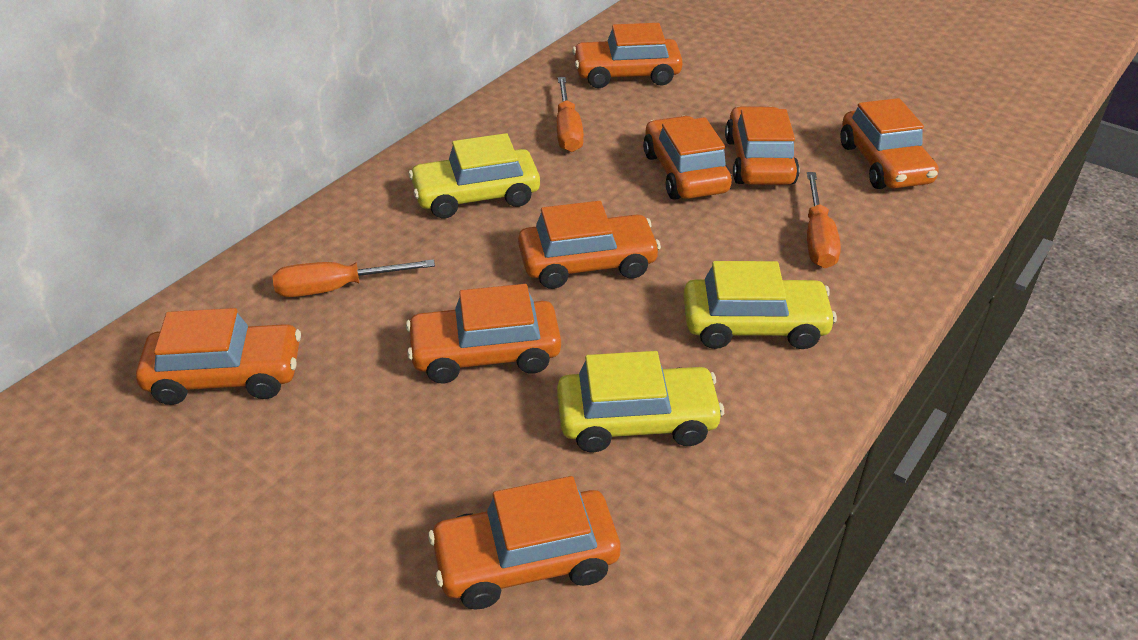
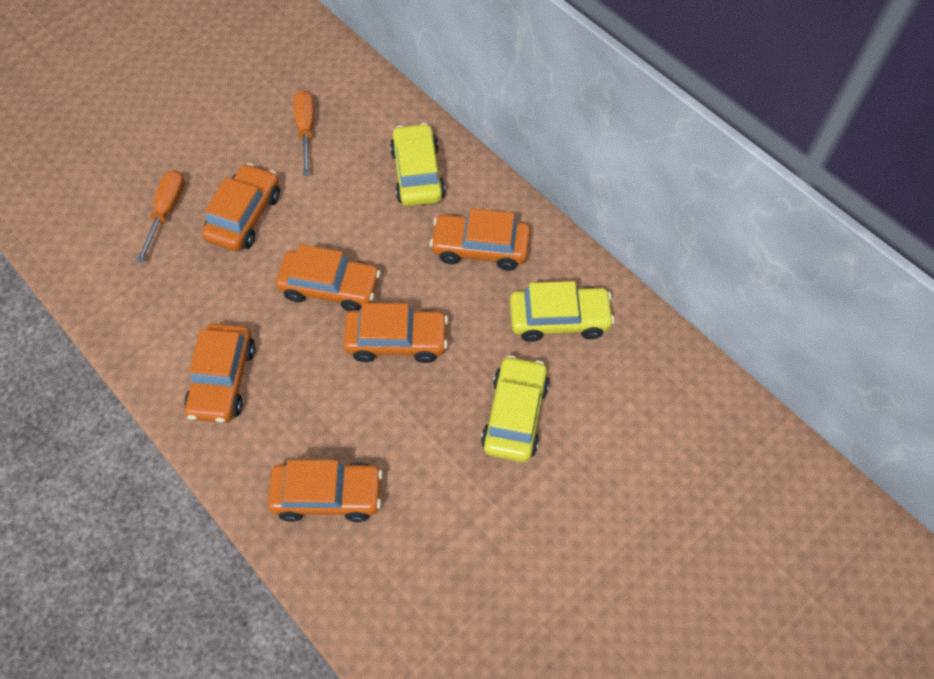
orange car: [136,308,301,405] [406,284,561,383] [428,476,620,610] [518,201,661,289] [572,23,683,88] [643,116,732,200] [725,106,799,185] [840,98,939,189] = 8 -> [184,323,255,423] [202,163,280,251] [268,460,383,522] [276,244,381,311] [343,303,448,363] [430,208,530,271] = 6
orange screwdriver: [273,259,435,297] [557,77,584,152] [807,172,841,268] = 3 -> [136,170,185,263] [294,90,314,176] = 2

